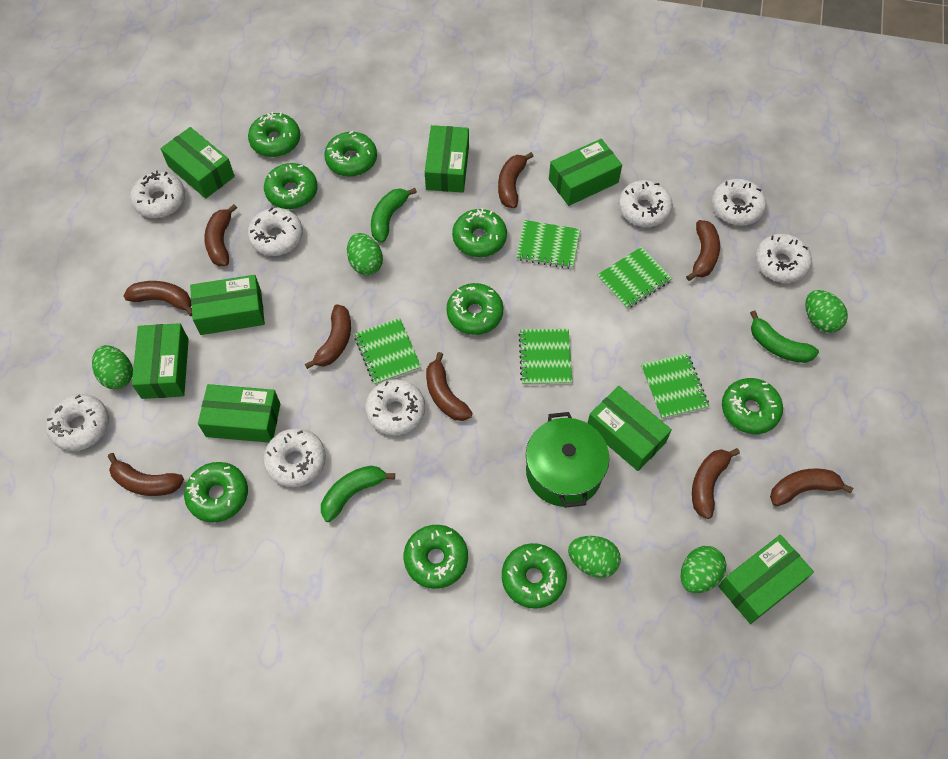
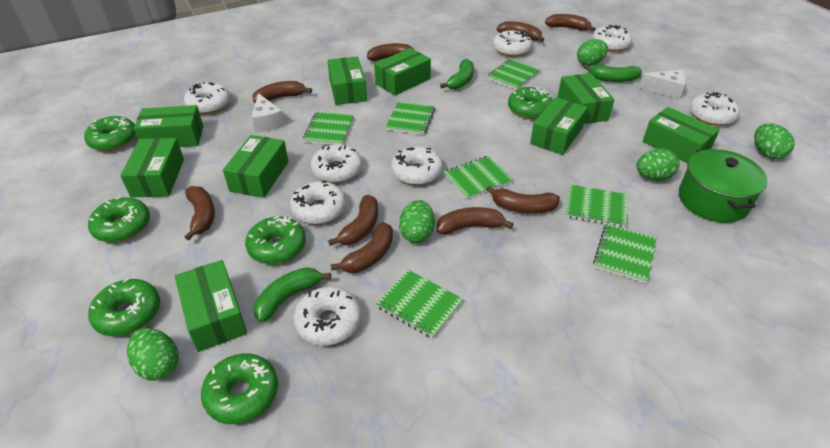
green box: [132,323,189,399] [161,127,235,199] [190,275,265,335] [198,384,280,443] [425,125,469,193] [549,139,622,206] [588,386,672,471] [718,535,814,624] = 8 -> [120,138,184,197] [134,105,203,147] [175,260,247,352] [223,135,289,198] [327,56,367,105] [374,48,431,96] [530,97,588,155] [558,73,614,124] [643,107,720,163] = 9
green donut: [184,462,248,523] [248,112,300,157] [264,163,318,209] [324,131,377,177] [404,525,468,589] [447,283,503,335] [452,208,507,257] [502,543,567,609] [722,378,783,434] = 9 -> [84,116,136,151] [88,196,150,242] [88,278,160,336] [201,353,278,424] [245,216,306,264] [508,87,553,119] = 6
green notebook: [354,318,421,385] [516,220,581,269] [518,329,572,385] [597,247,672,309] [641,353,709,419] = 5 -> [303,112,354,145] [376,270,463,339] [386,101,435,135] [443,156,513,200] [487,59,540,90] [565,184,628,228] [593,224,657,283] = 7
white cheese: none = 0 -> [251,93,285,132] [639,70,686,99] = 2

